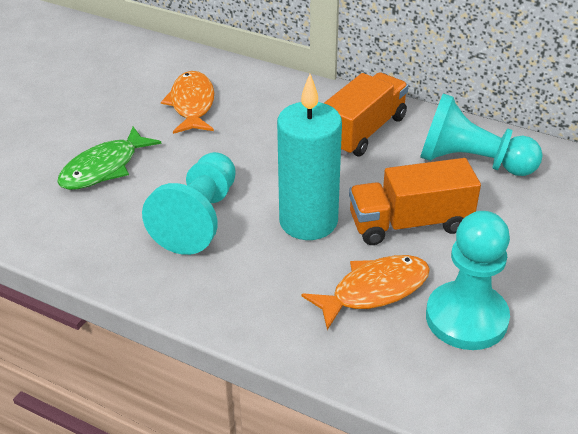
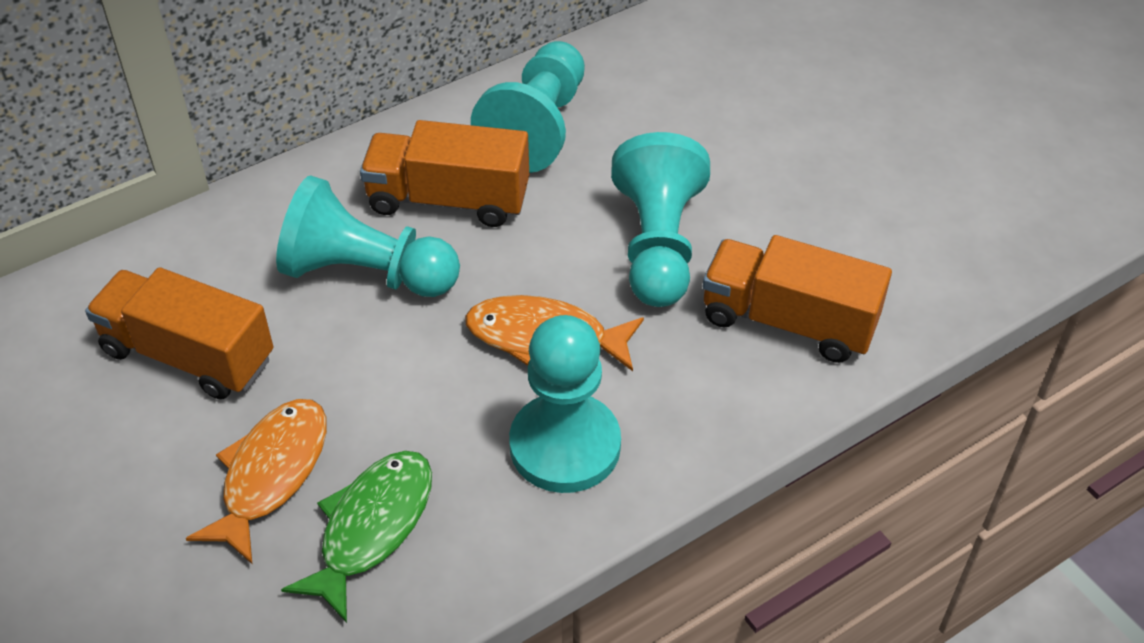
orange truck: [324,72,408,156] [349,158,481,245] = 2 -> [85,267,273,400] [360,120,529,227] [703,235,892,363] = 3
turquoise candle: [277,74,342,240] = 1 -> none = 0
turquoise pawn: [142,152,236,255] [420,94,543,176] [426,211,510,350] = 3 -> [276,175,460,297] [471,41,585,173] [509,315,621,493] [611,132,710,307] = 4

